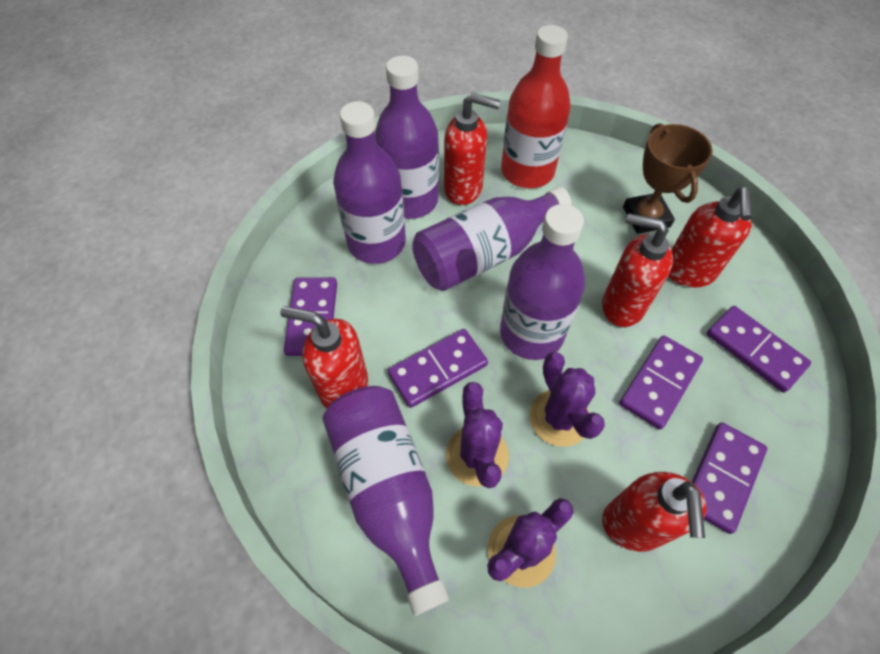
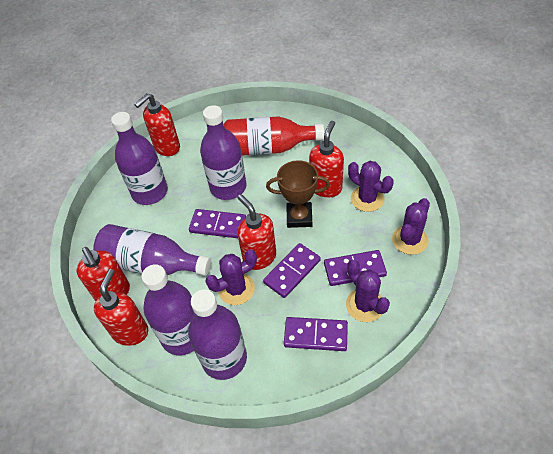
purple cactus: [446,382,509,488] [487,498,574,588] [530,352,605,447] = 3 -> [205,249,257,305] [346,260,390,322] [348,161,394,212] [392,198,430,255] = 4
purple domino: [284,277,337,356] [388,329,488,408] [619,335,703,430] [692,422,767,534] [707,306,811,393] = 5 -> [189,209,246,238] [263,243,321,298] [284,317,348,351] [324,250,387,286] = 4

